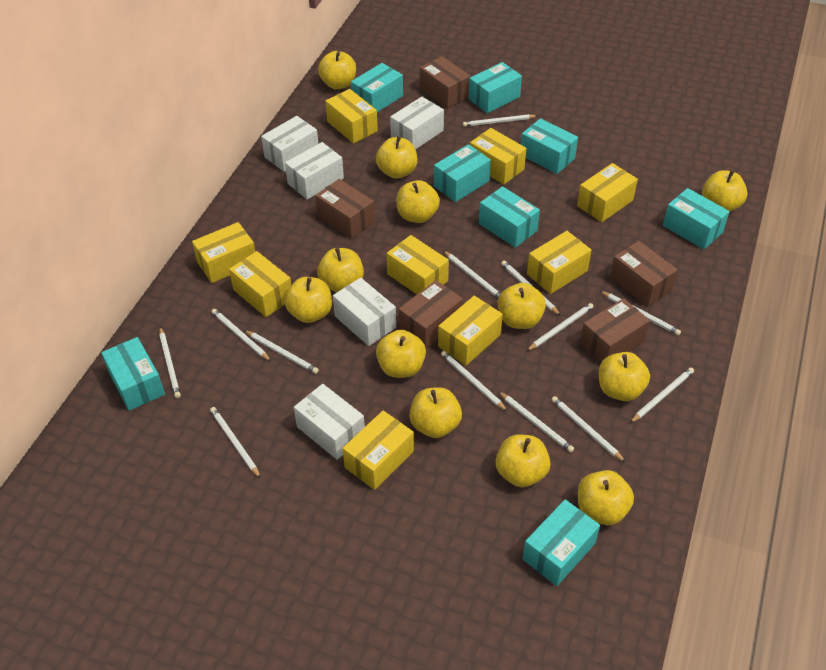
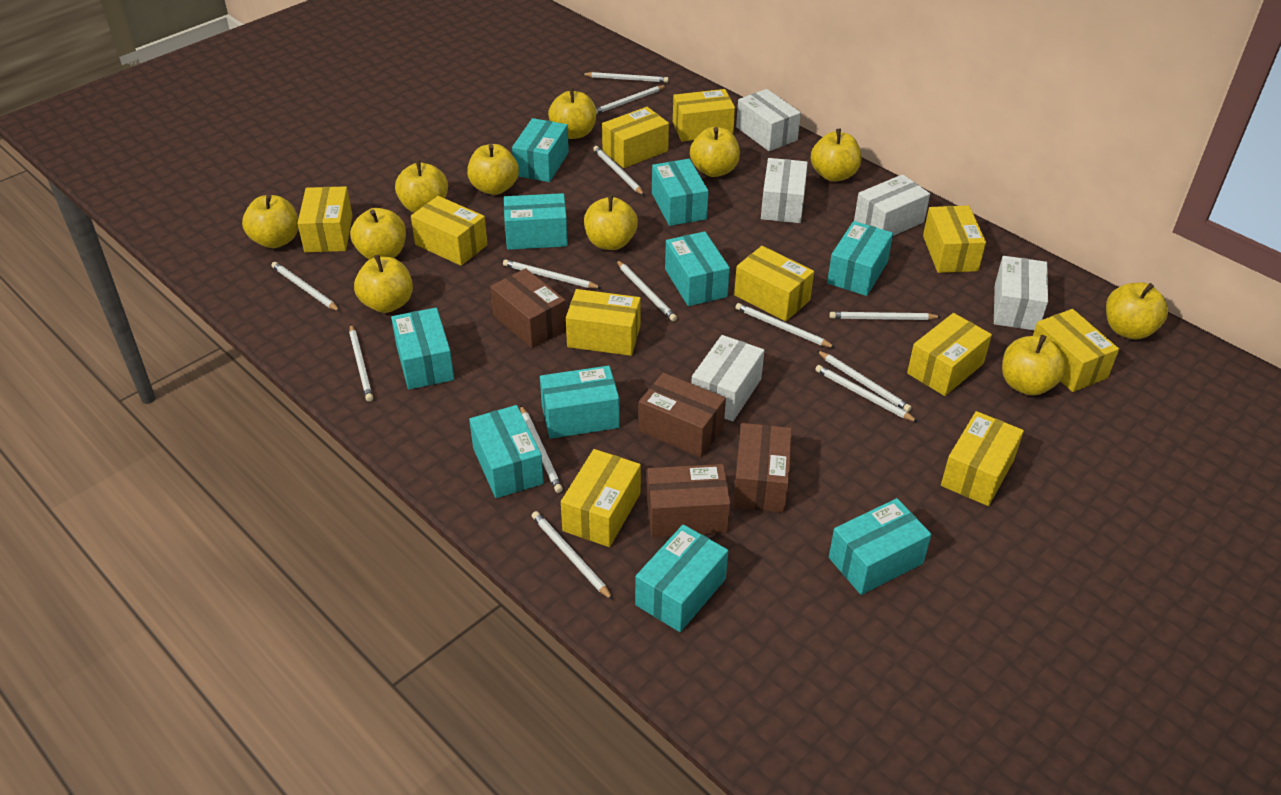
brown box: [315,179,375,239] [399,280,463,348] [420,56,471,109] [580,298,650,362] [610,241,678,307] = 5 -> [490,268,566,348] [639,373,726,457] [647,464,731,537] [733,423,792,512] = 4
turquoise box: [101,337,165,411] [351,63,403,112] [434,144,491,202] [468,62,522,113] [479,186,540,248] [521,118,578,174] [522,499,600,586] [663,188,730,249] = 8 -> [391,308,454,390] [469,405,544,498] [504,193,568,250] [512,118,569,182] [540,366,620,439] [635,524,728,632] [652,159,709,226] [665,231,730,306] [827,221,893,296] [829,498,932,595] = 10
yellow apple: [284,277,332,323] [317,248,364,292] [318,51,356,89] [376,136,417,179] [376,330,426,378] [396,180,440,223] [409,387,462,438] [496,434,550,488] [498,283,546,329] [578,470,634,525] [599,352,650,401] [702,170,747,211] = 12 -> [242,194,298,248] [350,208,406,260] [354,255,413,313] [395,160,448,213] [467,144,519,195] [548,88,596,139] [584,195,638,250] [690,127,740,177] [811,129,861,182] [1002,335,1066,396] [1106,282,1168,339] = 11
yellow box: [192,222,255,283] [229,251,291,317] [325,89,378,144] [343,411,414,490] [387,235,449,294] [438,296,503,366] [470,128,527,184] [527,231,591,294] [577,163,638,222] = 9 -> [298,186,352,253] [411,196,488,266] [561,449,641,547] [566,289,641,356] [602,107,669,168] [673,89,735,142] [734,246,814,321] [907,313,992,396] [923,205,986,273] [941,411,1024,506] [1033,309,1119,392] = 11

